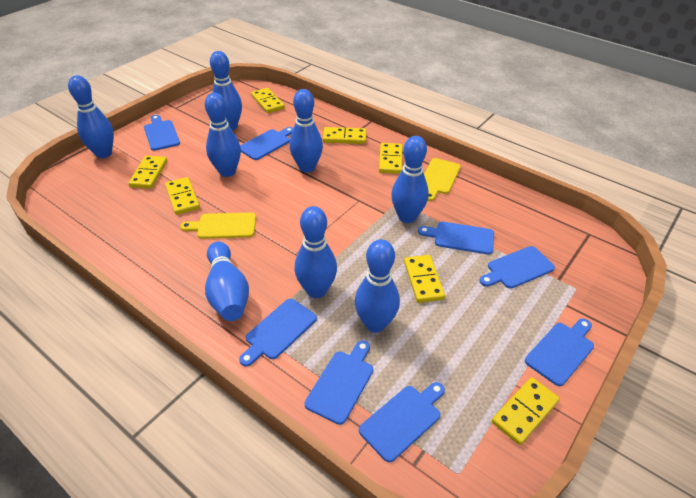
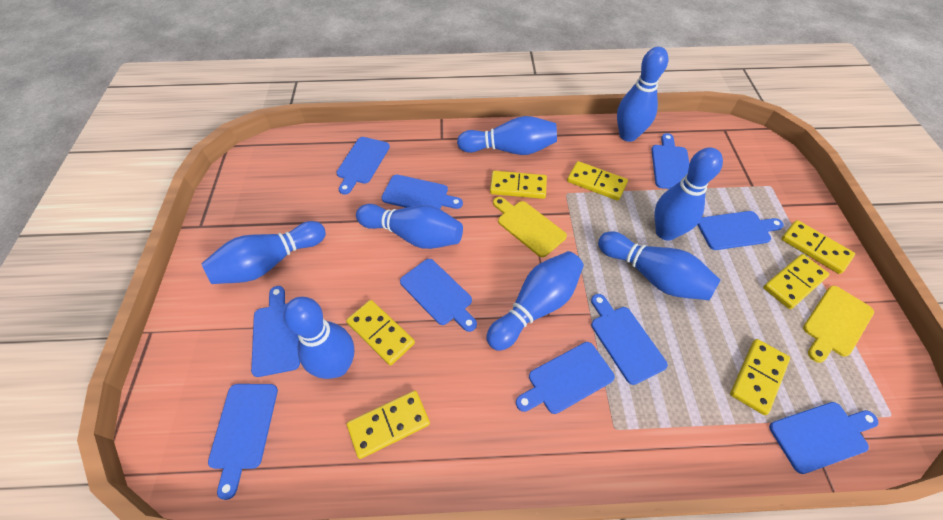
blue cutting board: [144,115,180,151] [239,299,317,367] [240,127,293,160] [304,340,373,425] [359,382,445,462] [418,221,494,255] [479,246,555,289] [525,319,594,386] = 8 -> [208,384,278,500] [251,286,300,377] [336,137,390,195] [381,175,463,209] [400,259,477,332] [516,342,615,414] [591,294,668,385] [651,133,690,189] [697,211,784,250] [769,402,878,474] = 10

